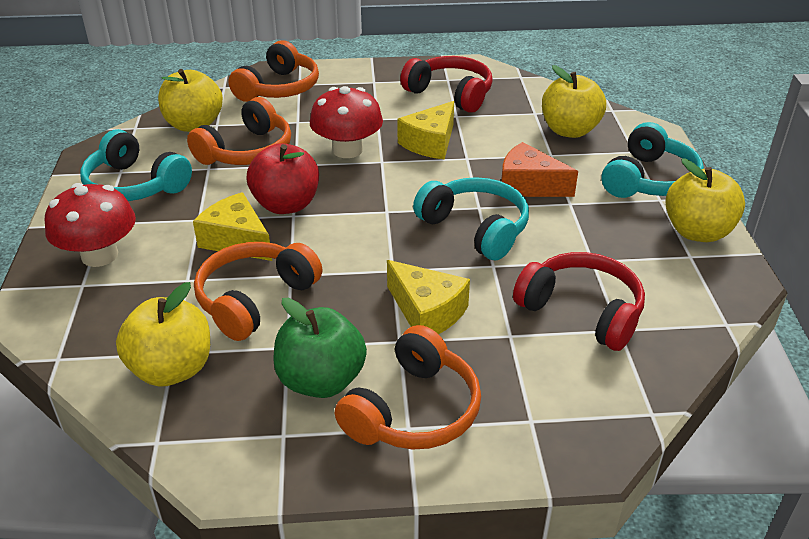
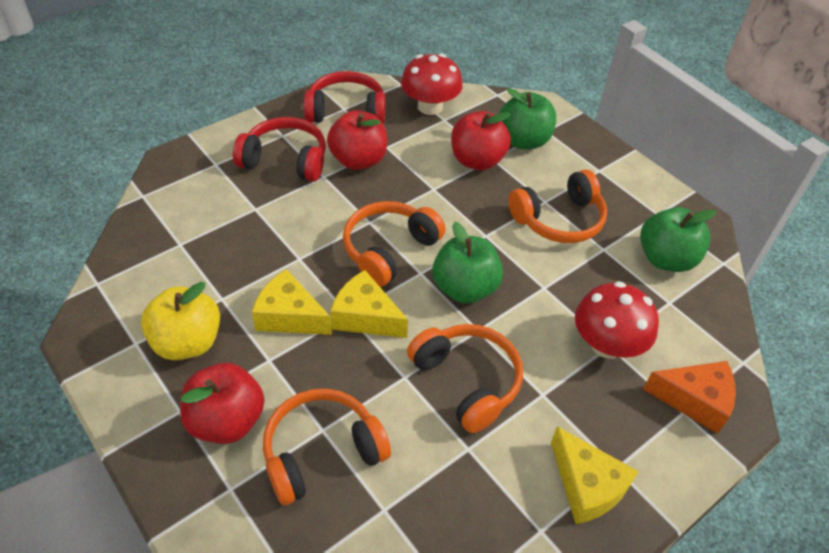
green apple: [273,298,367,398] = 1 -> [432,222,503,303] [499,88,556,149] [640,207,716,272] = 3
red apple: [247,143,319,214] = 1 -> [180,363,265,444] [327,110,387,170] [451,111,511,170] = 3
turquoise headphones: [80,129,192,201] [413,177,529,260] [602,122,704,198] = 3 -> none = 0
yellow apple: [116,282,210,387] [158,69,223,132] [542,65,606,138] [665,159,745,242] = 4 -> [141,282,220,360] = 1

